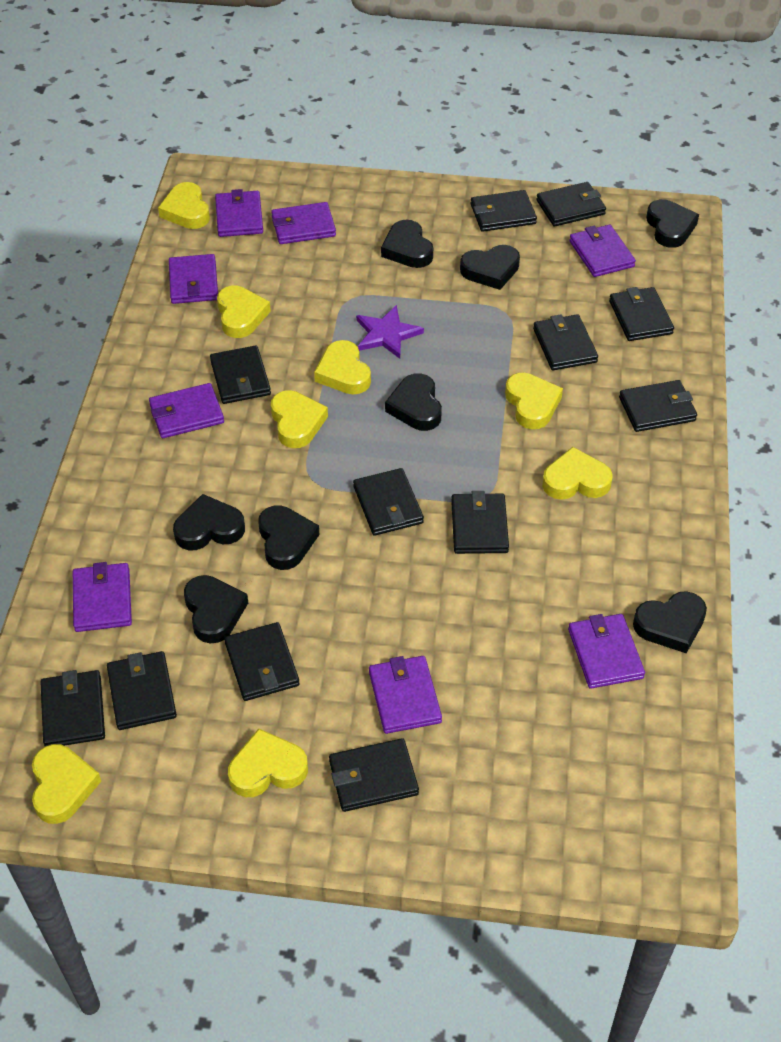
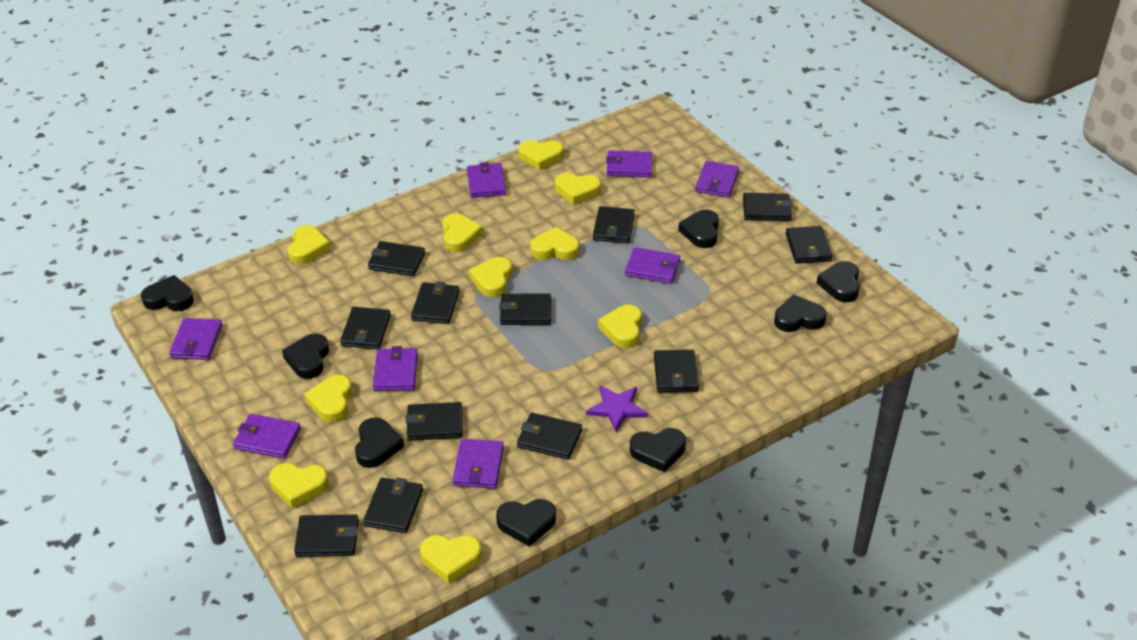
yellow heart: [32,744,101,824] [158,182,210,229] [217,286,271,338] [228,729,308,797] [271,390,328,448] [314,340,371,395] [505,373,563,429] [542,447,612,500] = 8 -> [269,463,329,509] [288,225,331,264] [304,375,352,423] [420,535,482,583] [442,213,483,252] [469,257,512,298] [518,140,564,170] [530,227,579,260] [555,173,601,205] [598,305,642,348] = 10

